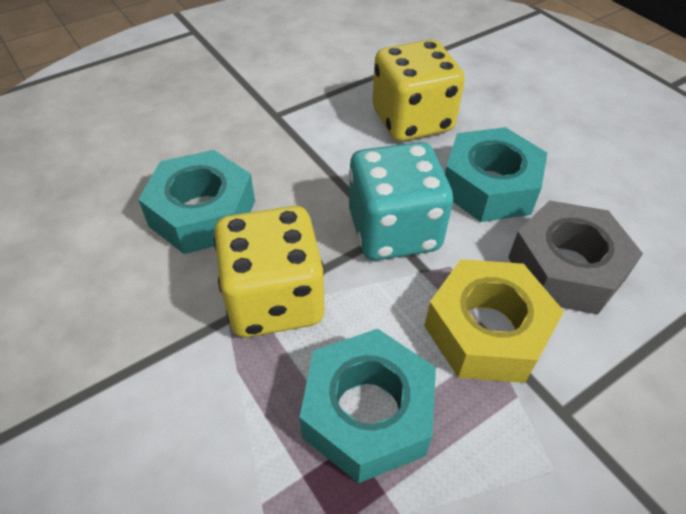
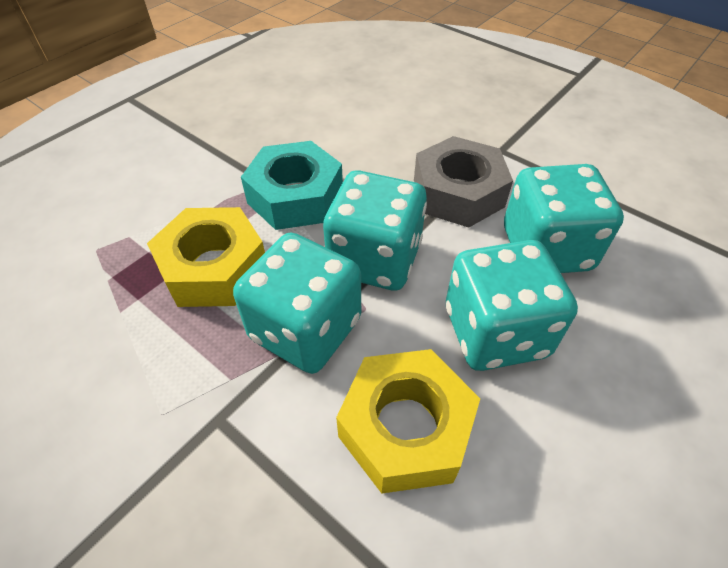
turquoise dice: [349,142,453,260] = 1 -> [233,233,361,374] [323,171,427,291] [446,240,578,371] [504,164,624,273] = 4
turquoise nut: [138,150,255,254] [299,329,436,483] [445,127,547,222] = 3 -> [241,141,343,230] = 1
yellow dice: [214,206,325,337] [372,40,465,141] = 2 -> none = 0
yellow nut: [425,259,564,383] = 1 -> [147,207,265,307] [336,349,480,494] = 2

